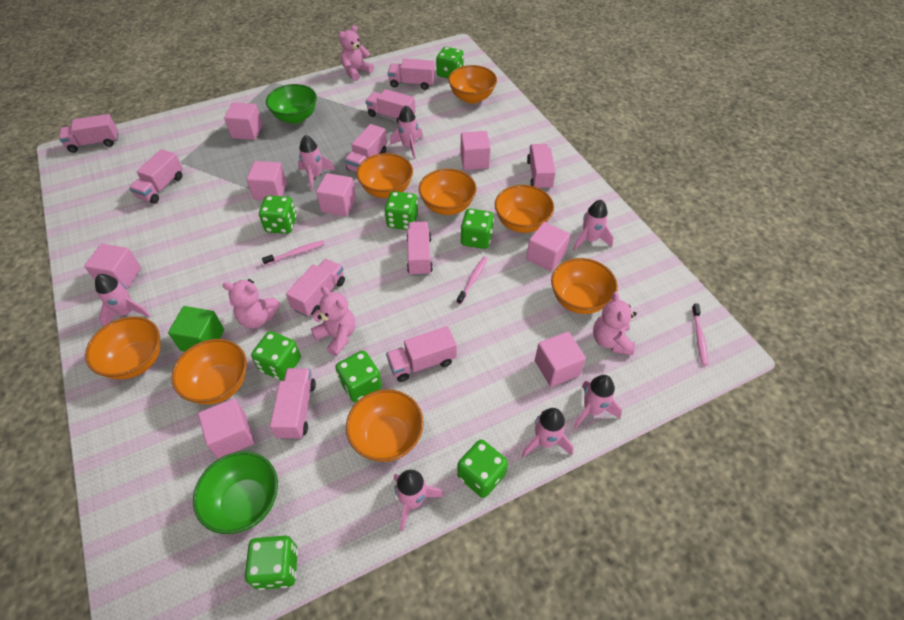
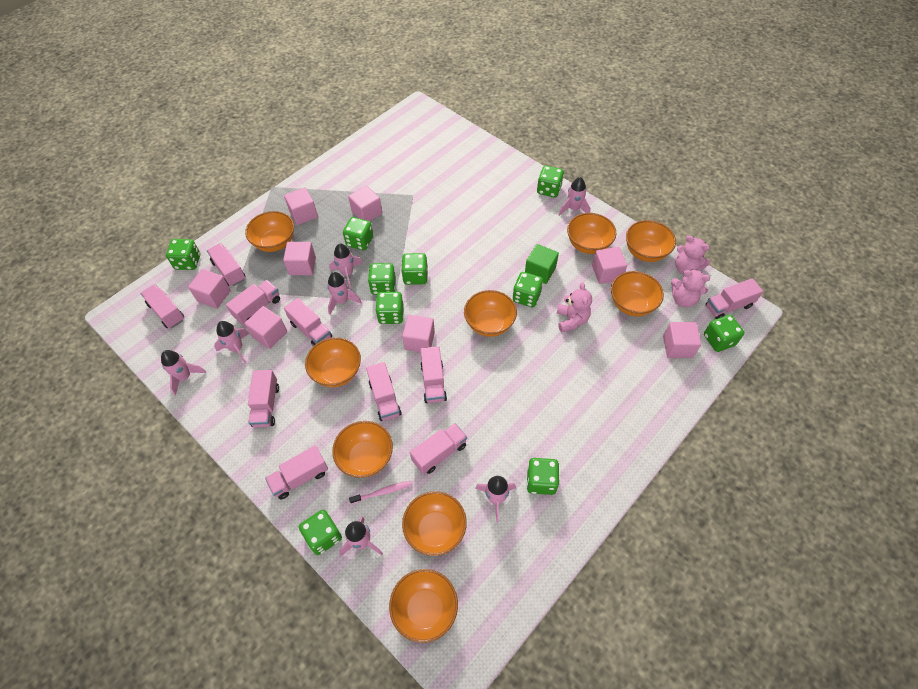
green bowl: [193,452,278,534] [266,84,317,124] = 2 -> none = 0
green dice: [245,536,298,590] [251,331,301,381] [259,195,297,234] [335,350,382,402] [384,191,418,230] [436,47,464,78] [457,439,508,498] [461,209,494,249] = 8 -> [166,239,200,270] [299,510,342,555] [343,217,373,250] [368,263,396,295] [376,292,404,324] [401,253,428,285] [513,272,543,307] [527,458,559,495] [537,166,564,198] [704,315,744,352] = 10
orange bowl: [85,316,161,379] [171,339,247,405] [346,389,424,462] [356,153,413,198] [419,169,476,215] [448,65,497,104] [495,185,554,233] [551,258,618,314] = 8 -> [245,211,294,252] [305,337,361,387] [332,421,393,478] [389,569,458,643] [402,491,467,556] [464,290,517,337] [567,213,616,254] [611,271,664,316] [626,220,676,262] = 9
pink teddy bear: [222,279,281,328] [311,286,355,356] [339,25,374,81] [593,292,637,355] = 4 -> [557,282,592,332] [671,269,710,307] [675,235,710,275] = 3
pink toothbrush: [262,240,324,265] [457,257,488,305] [692,304,708,366] = 3 -> [349,481,412,504] = 1

